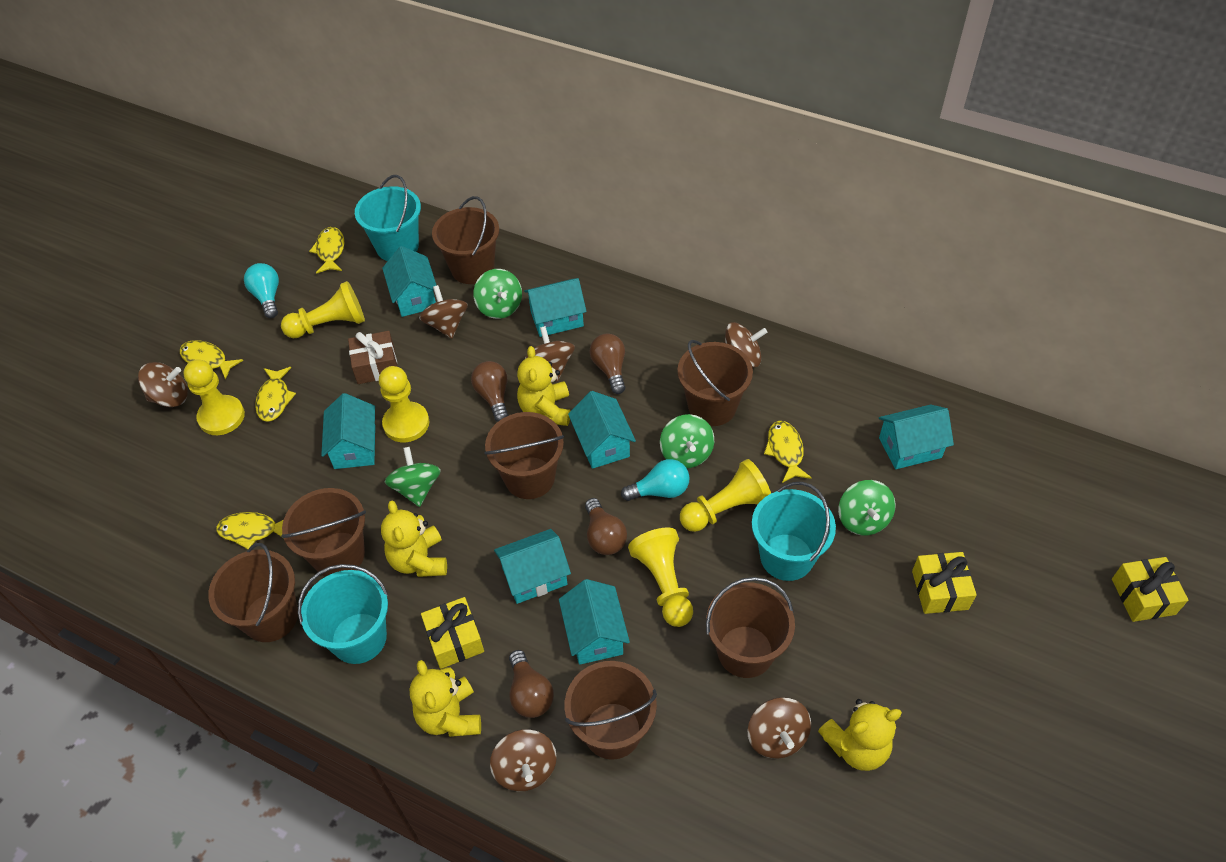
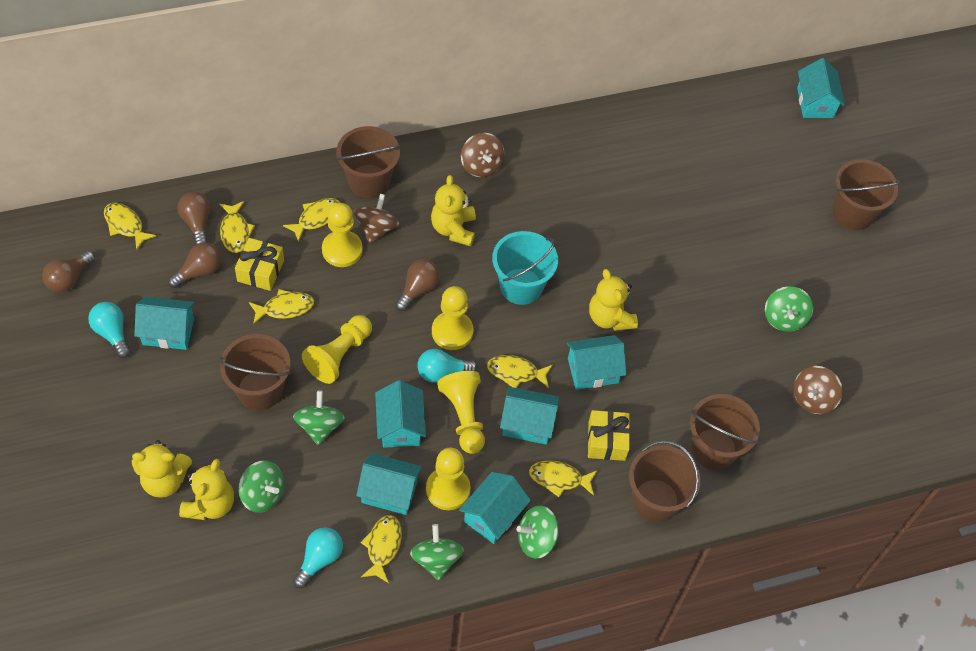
brown bucket: [208,543,298,642] [281,488,366,577] [432,196,499,284] [484,412,564,499] [565,661,657,760] [677,340,753,426] [706,577,795,678] = 7 -> [219,334,290,411] [336,126,401,198] [629,440,701,522] [690,394,760,470] [833,159,901,230] = 5
brown gift: [348,331,397,384] = 1 -> none = 0
brown spinning top: [138,362,188,407] [419,285,468,339] [490,729,557,791] [525,326,575,382] [724,322,768,368] [748,697,811,759] = 6 -> [354,194,399,243] [461,133,504,177] [794,366,843,414] = 3
green spinning top: [385,447,441,507] [473,269,522,319] [660,414,714,468] [838,480,896,535] = 4 -> [238,460,284,513] [293,390,345,445] [410,524,464,581] [517,505,559,559] [765,286,813,332] = 5
turquoise bucket: [298,564,388,664] [355,175,421,261] [752,482,836,581] = 3 -> [492,231,558,305] = 1
turquoise light bulb: [244,263,279,318] [621,459,689,501] = 2 -> [88,302,130,358] [293,527,343,588] [417,349,478,383] = 3
yellow fish: [180,340,243,380] [216,512,283,549] [255,367,296,422] [309,227,344,274] [764,421,812,483] = 5 -> [104,203,157,250] [219,201,255,253] [249,289,314,325] [283,198,340,242] [361,515,402,583] [487,355,553,388] [529,460,597,497] = 7
yellow gift: [421,597,484,669] [912,552,977,614] [1112,557,1189,622] = 3 -> [235,238,284,291] [588,410,630,461] = 2

